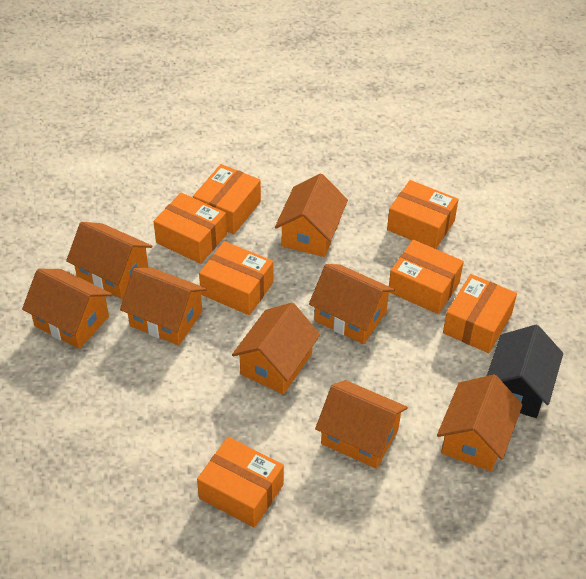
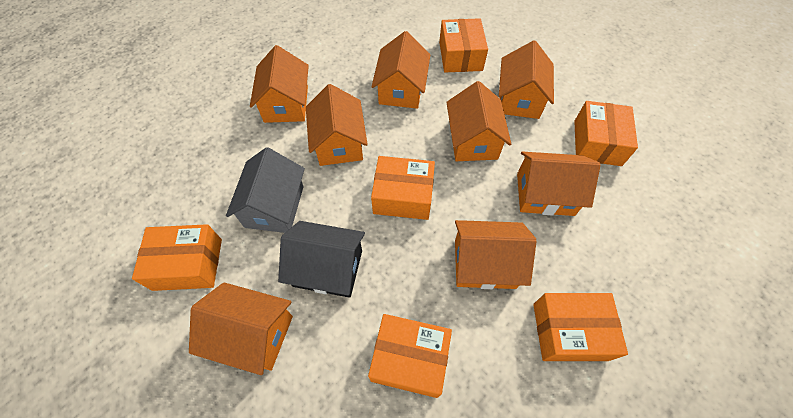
grey house: none = 0 -> [226,147,305,233] = 1
orange box: [153,193,227,264] [193,164,261,234] [197,437,284,528] [199,241,273,315] [387,180,459,249] [389,240,464,314] [443,274,517,353] = 7 -> [132,224,222,291] [368,314,452,398] [371,156,435,220] [439,18,488,73] [533,293,628,361] [574,101,638,166] = 6

